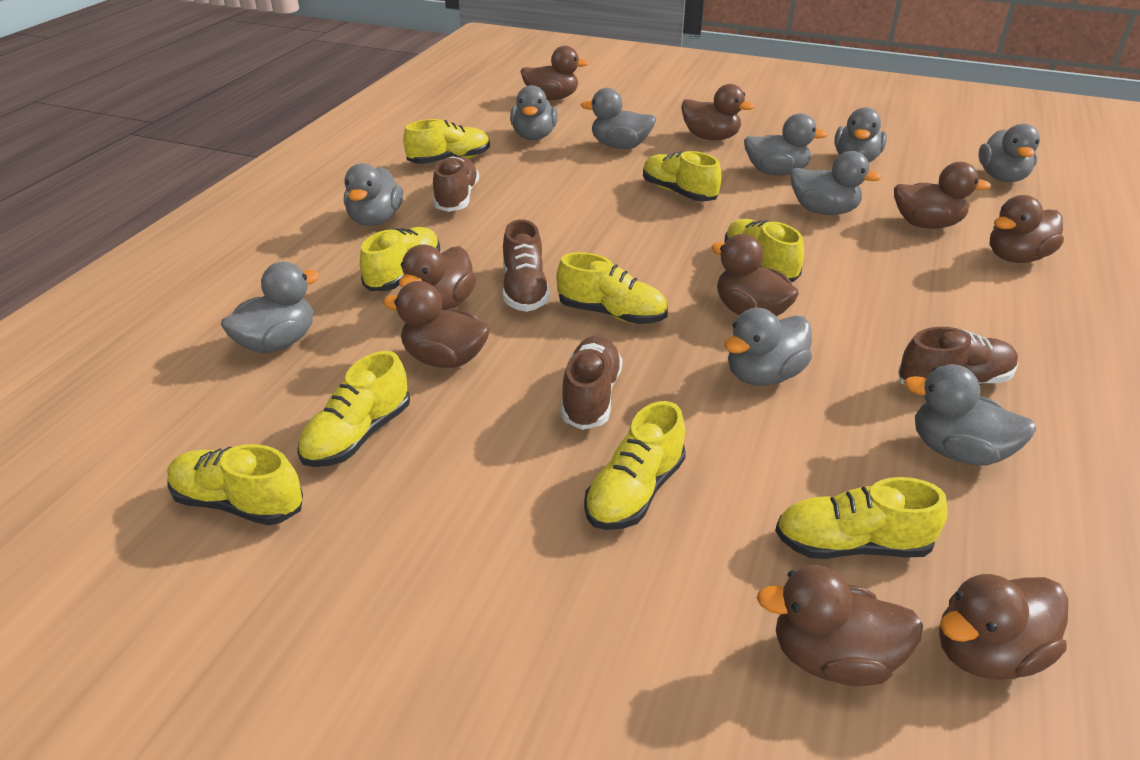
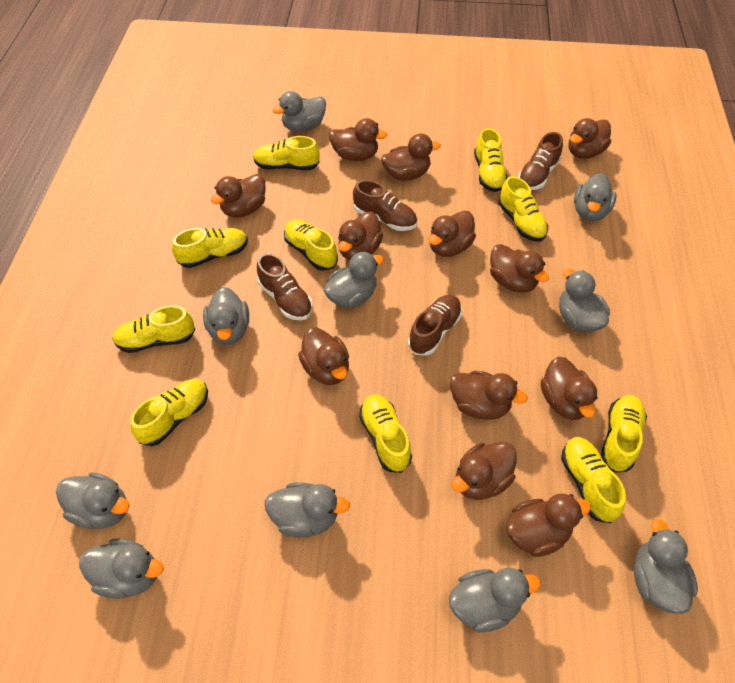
brown duck: [383,281,490,368] [399,245,476,310] [521,46,589,100] [681,84,754,140] [711,234,799,316] [757,565,923,686] [894,162,991,229] [939,574,1068,680] [989,195,1064,263] = 9 -> [211,174,266,217] [298,327,349,385] [329,118,387,161] [338,212,383,260] [381,133,441,181] [429,211,476,257] [450,371,528,420] [452,442,517,500] [490,244,549,293] [506,494,591,557] [541,357,597,420] [568,118,611,159] = 12
yellow shoe: [167,444,303,525] [297,351,410,467] [360,227,440,291] [403,119,490,164] [556,252,668,324] [584,401,686,530] [643,151,721,202] [725,219,804,282] [775,477,948,559] = 9 -> [112,305,195,353] [130,379,208,446] [172,228,248,268] [253,136,320,170] [284,219,338,271] [359,394,412,473] [474,128,508,192] [498,176,548,241] [561,437,626,523] [601,395,647,473] = 10

